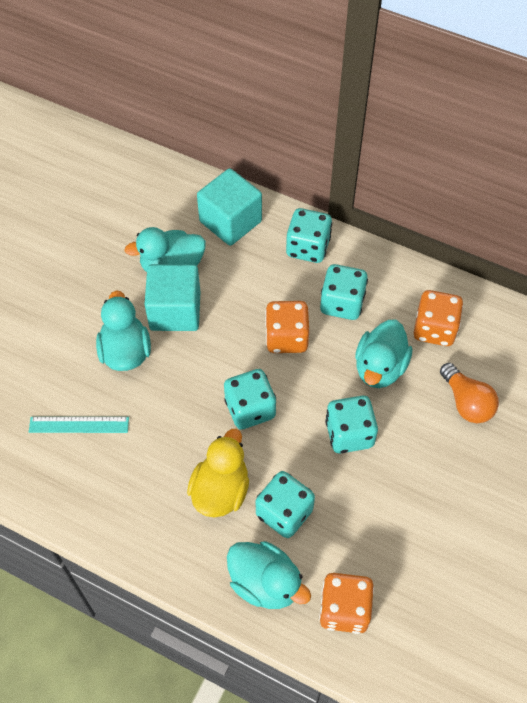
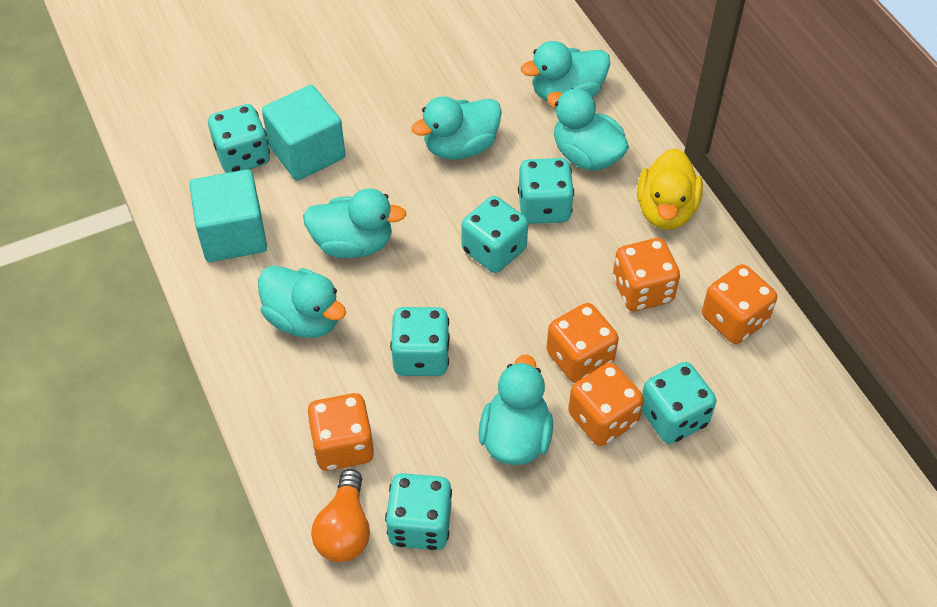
orange dice: [265,301,309,353] [319,573,374,634] [414,290,464,346] = 3 -> [307,393,374,471] [546,303,619,383] [568,363,644,446] [613,238,680,311] [702,264,777,344] = 5
turquoise dice: [224,369,276,430] [256,471,315,538] [286,208,332,263] [320,264,368,320] [325,396,378,454] = 5 -> [208,104,270,173] [385,473,452,550] [390,307,450,376] [461,196,528,273] [518,158,574,224] [642,362,717,444] = 6
turquoise duck: [96,290,151,371] [124,227,206,272] [227,541,311,609] [355,320,412,388] = 4 -> [258,266,346,338] [303,188,407,258] [411,97,502,160] [478,354,553,465] [521,41,610,101] [547,88,629,171] = 6
turquoise ruler: [29,417,129,433] = 1 -> none = 0

